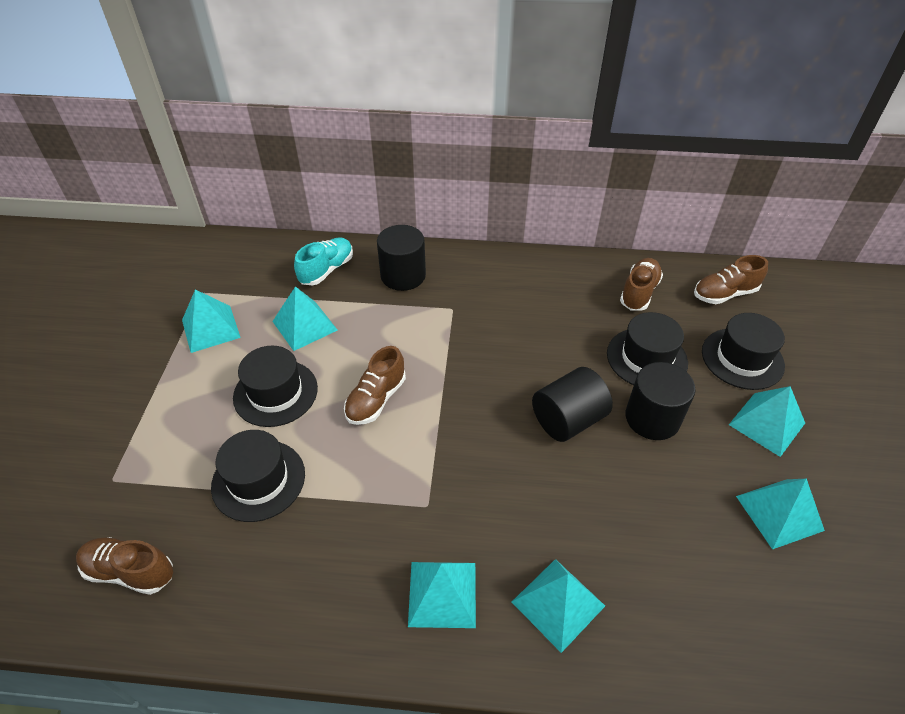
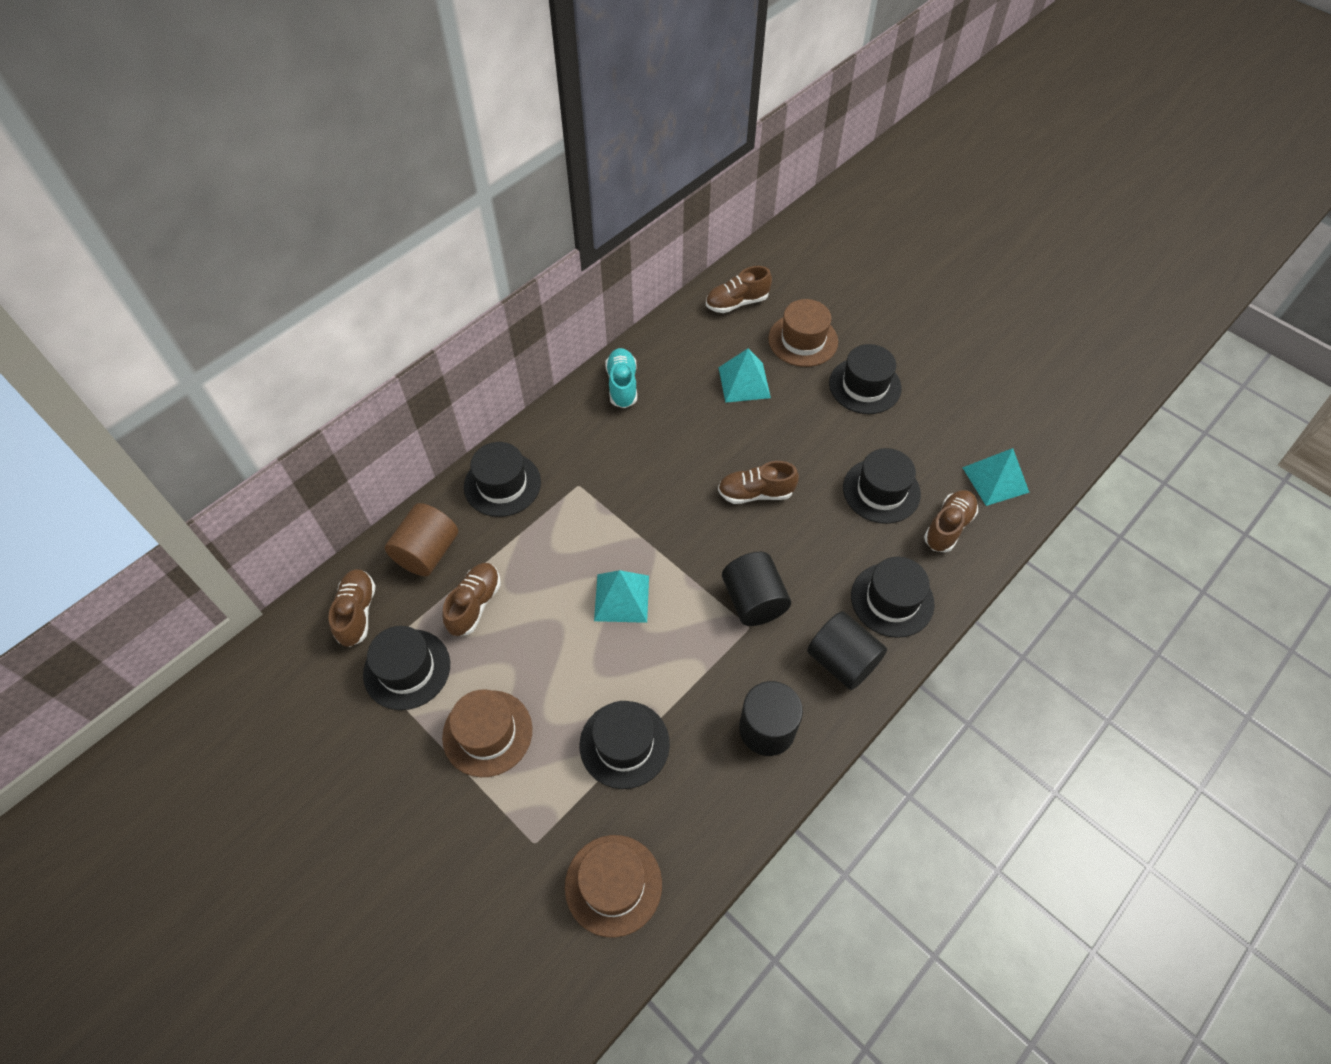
black hat: [211,430,305,522] [233,346,318,427] [607,312,688,385] [702,313,785,390] = 4 -> [363,626,450,710] [464,442,541,517] [580,701,670,789] [829,344,902,414] [843,448,921,524] [851,557,934,638] = 6
brown cylinder: none = 0 -> [385,503,458,576] = 1
brown hat: none = 0 -> [442,690,532,777] [565,835,662,938] [768,299,838,367] = 3
brown shoe: [76,537,173,595] [344,346,406,425] [620,258,663,310] [694,255,768,304] = 4 -> [329,569,376,647] [442,563,501,636] [706,266,772,313] [718,461,799,504] [924,490,978,552] = 5
turquoise pyramid: [182,289,241,353] [272,286,338,351] [408,562,476,628] [512,559,605,653] [729,386,805,457] [736,478,825,550] = 6 -> [594,570,649,623] [718,348,771,403] [962,448,1030,506] = 3

